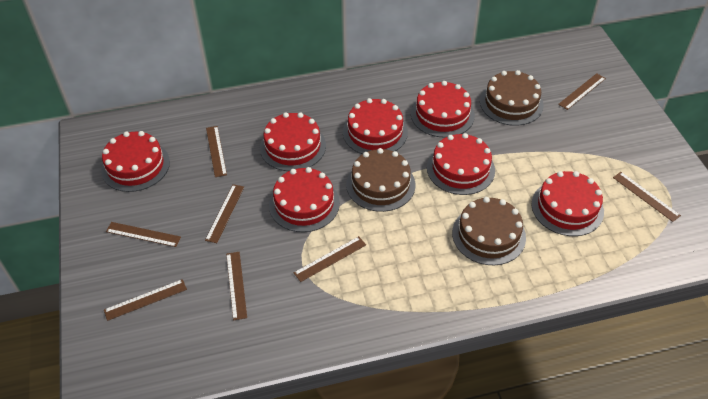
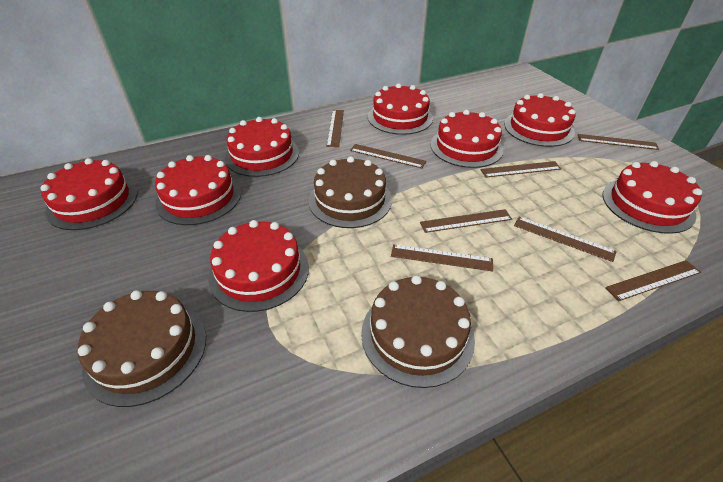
red cake: [101,131,170,192] [260,112,326,171] [269,167,340,232] [343,98,408,154] [411,81,475,138] [427,133,495,195] [531,171,604,236] = 7 -> [40,158,137,230] [155,155,241,225] [208,220,309,312] [225,117,299,177] [368,84,433,135] [431,110,503,168] [504,93,576,147] [602,161,702,234] = 8

